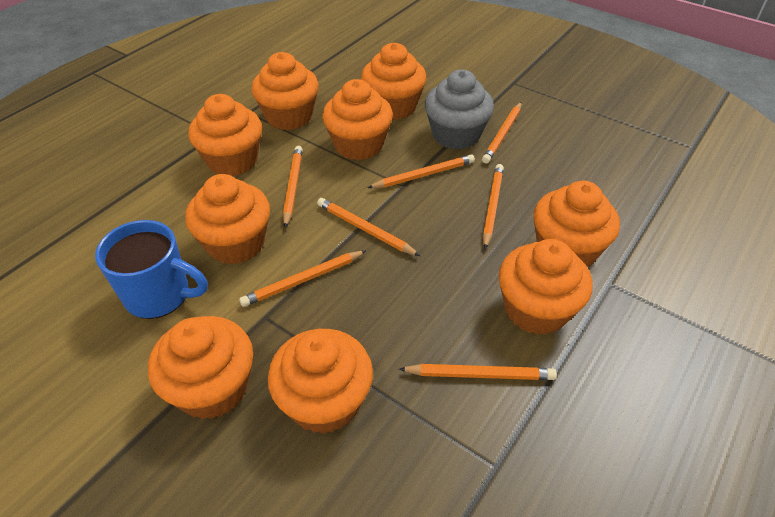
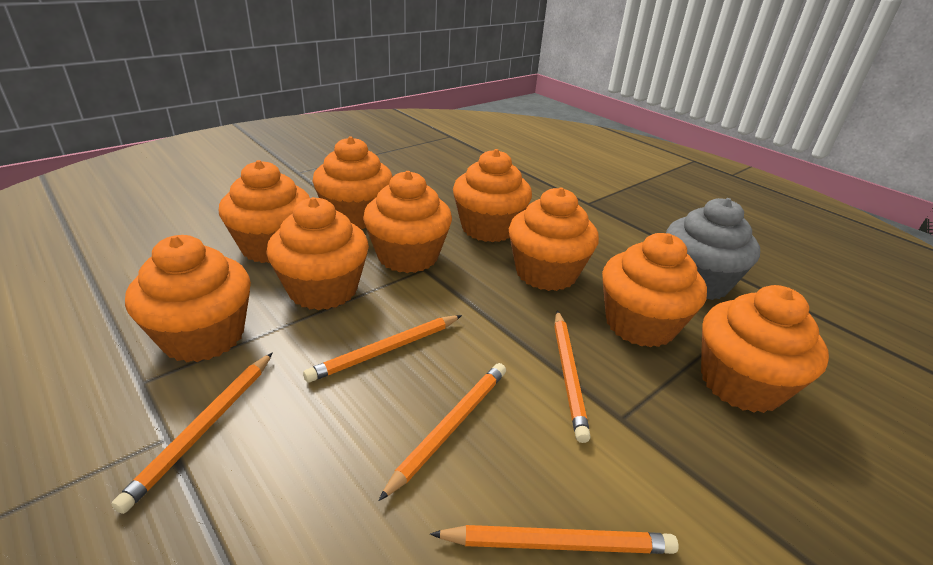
blue mug: [95,220,208,319] = 1 -> none = 0
orange pencil: [239,250,367,307] [283,146,303,228] [317,198,420,256] [367,154,475,188] [399,364,557,380] [482,102,522,164] [483,164,504,249] = 7 -> [111,352,273,514] [303,315,462,383] [378,363,506,501] [430,525,678,554] [554,311,591,443] = 5

